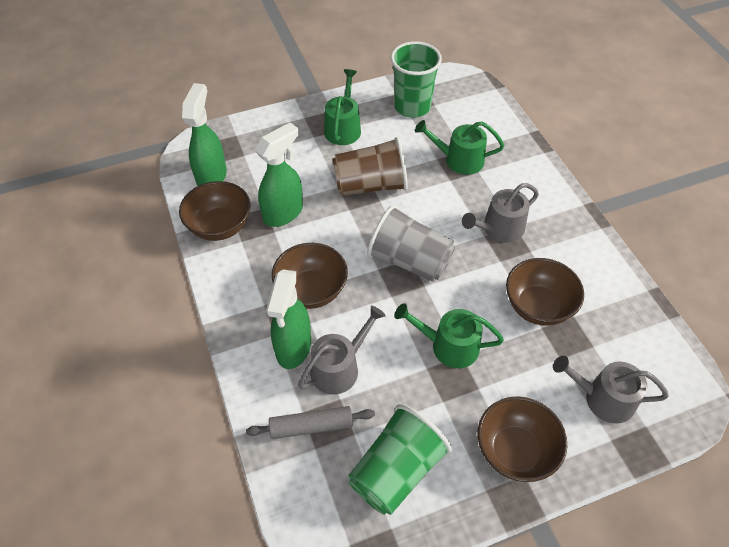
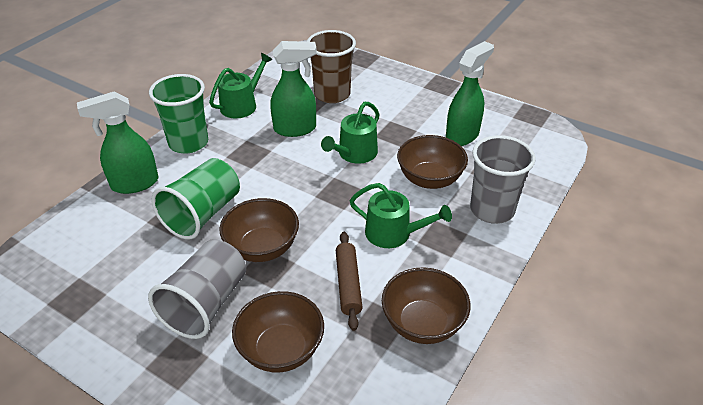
brown rolling pin: none = 0 -> [336,232,363,331] = 1
grey cup: [367,205,455,282] = 1 -> [148,239,246,339] [470,135,536,224] = 2
grey rolling pin: [246,406,375,439] = 1 -> none = 0
grey watering can: [298,305,385,395] [462,183,539,243] [553,356,669,424] = 3 -> none = 0

